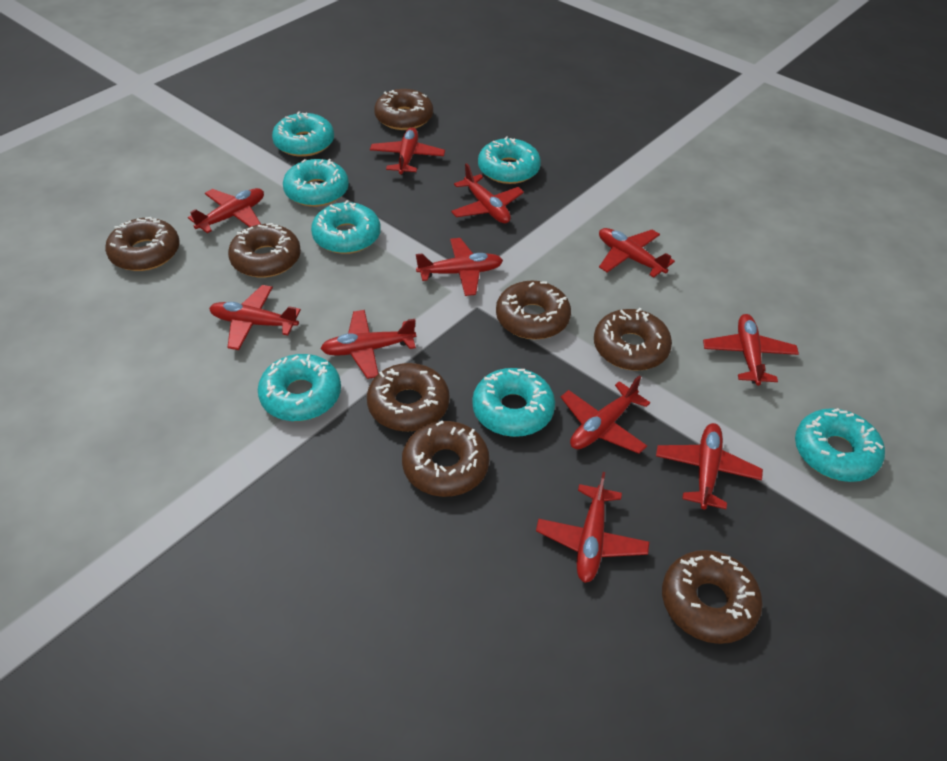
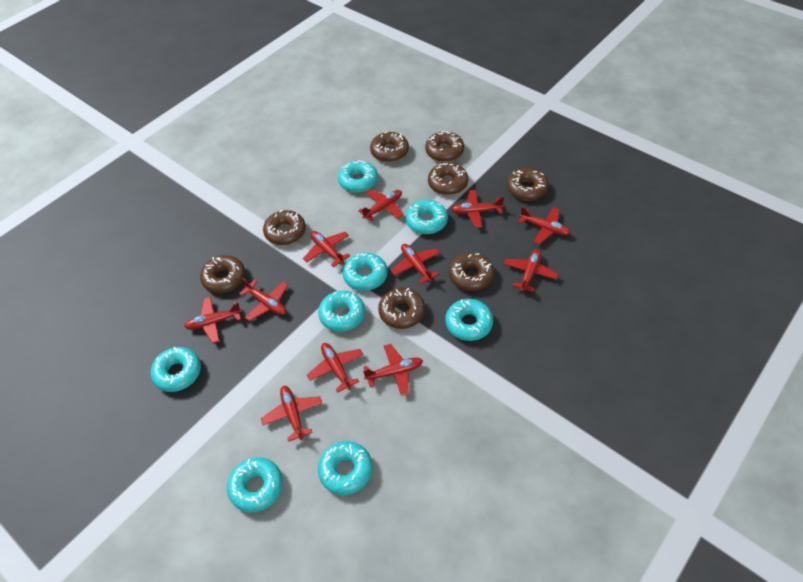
turquoise donut: [258,354,341,421] [272,111,334,157] [283,159,349,207] [311,200,381,254] [472,368,555,437] [478,136,541,184] [795,408,885,482] = 7 -> [150,347,201,392] [227,457,283,513] [318,291,365,332] [318,441,372,495] [338,160,378,193] [343,253,388,291] [406,200,448,234] [445,299,493,341] = 8

